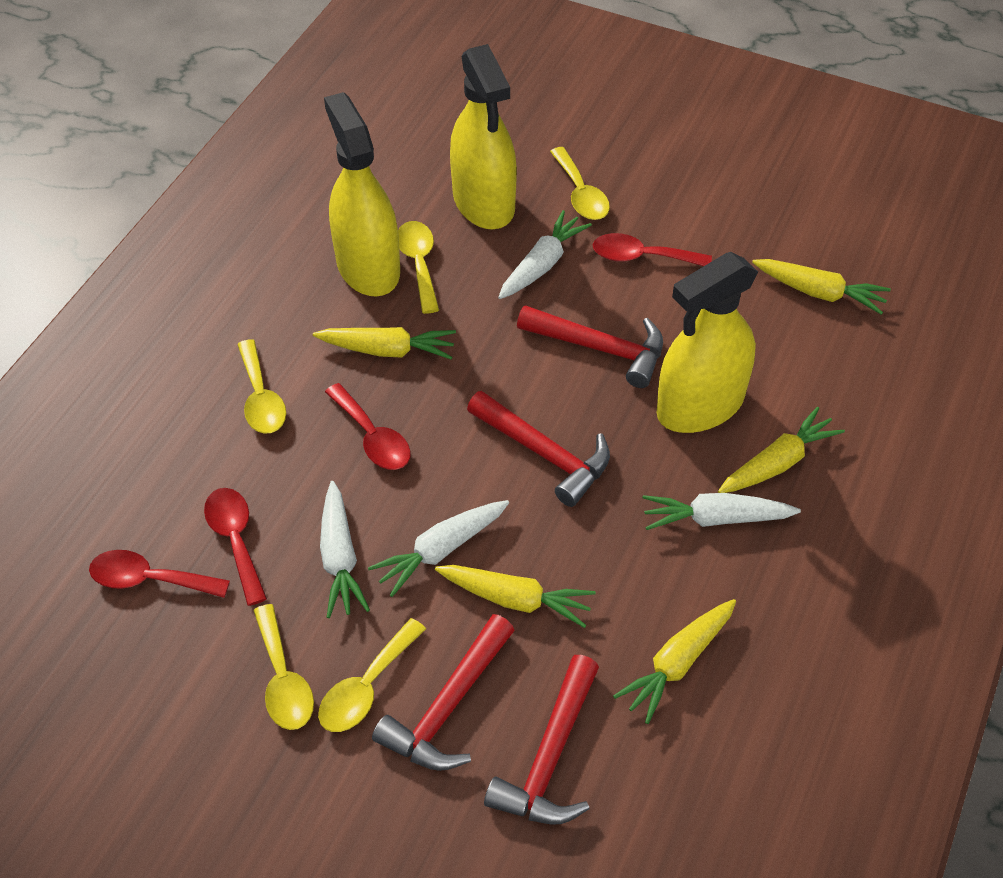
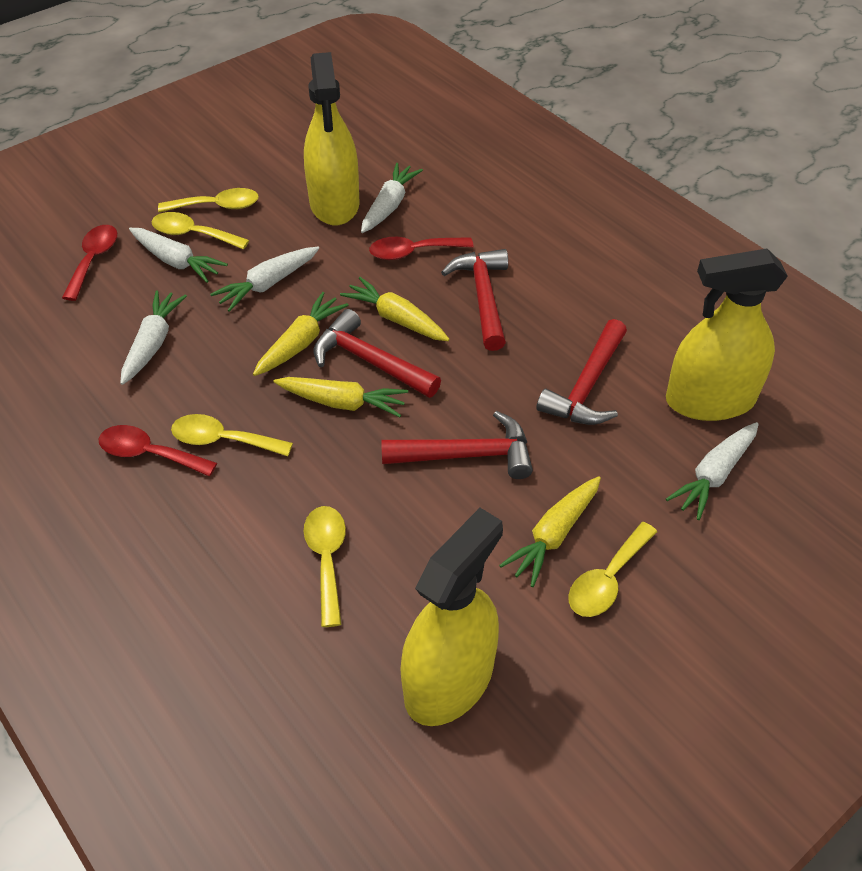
red spoon: [89,550,230,598] [204,488,267,606] [325,383,411,470] [593,233,712,266] = 4 -> [62,225,117,301] [99,425,217,476] [369,237,473,260] = 3
white carrot: [320,481,370,618] [368,500,509,597] [498,210,592,299] [642,493,801,530] = 4 -> [120,291,187,385] [129,228,228,283] [210,247,319,312] [361,163,423,233] [666,422,759,520] = 5
yellow carrot: [313,327,456,360] [435,565,596,628] [613,599,736,724] [718,407,845,493] [752,259,891,315] = 5 -> [253,292,349,376] [274,377,408,417] [340,277,449,341] [499,476,601,587] = 4

